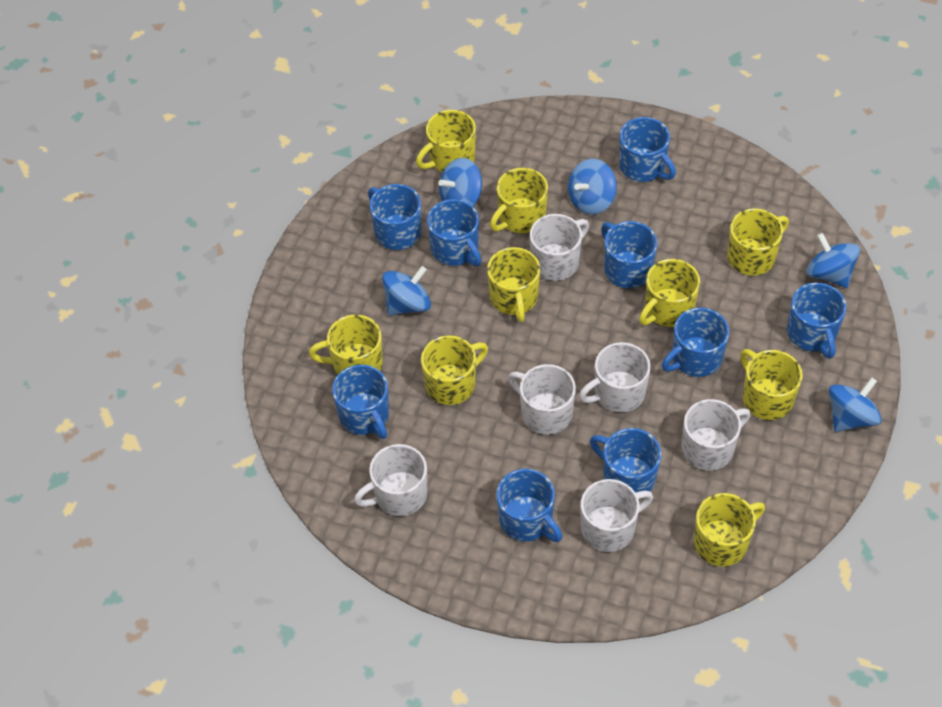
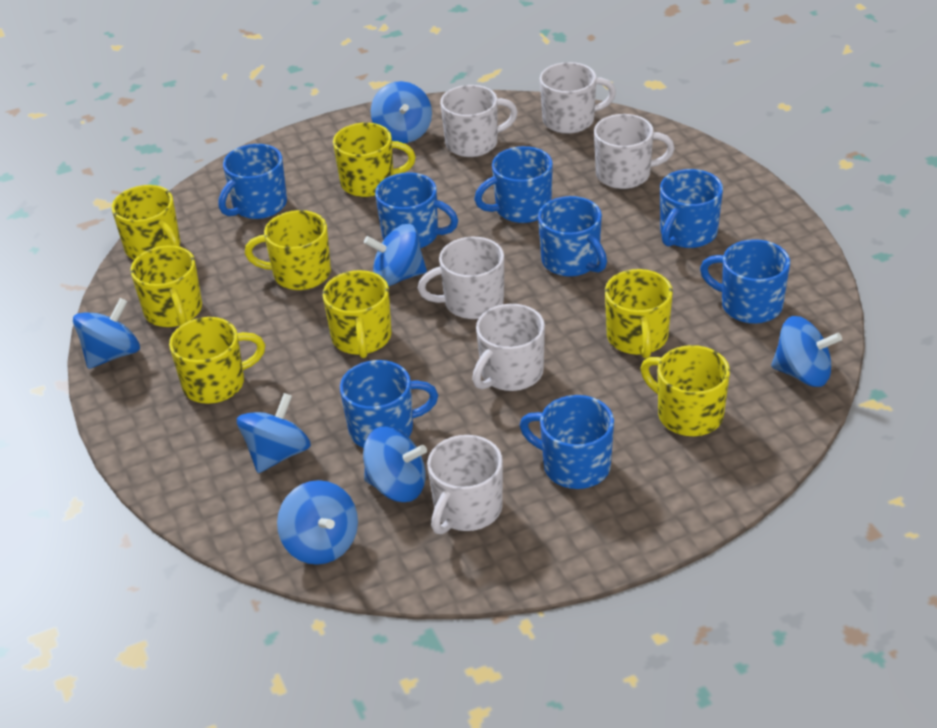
blue mug: [332,365,389,439] [368,184,422,250] [427,199,481,266] [497,469,562,542] [590,428,661,493] [601,221,658,288] [619,117,676,182] [662,308,729,377] [787,283,846,359] = 9 -> [219,144,287,219] [340,360,438,448] [375,172,458,248] [474,146,553,223] [520,395,614,489] [538,196,607,277] [660,169,723,248] [700,239,790,324] = 8
blue spinning top: [382,266,431,316] [438,158,482,206] [568,159,617,215] [806,233,860,288] [829,377,882,432] = 5 -> [73,298,140,369] [237,393,311,473] [277,480,358,565] [363,426,427,502] [364,224,427,287] [370,81,432,143] [771,316,842,387] = 7
yellow mug: [309,315,383,375] [416,110,476,172] [421,335,488,405] [487,247,540,322] [490,168,548,233] [639,259,700,327] [694,493,765,566] [727,208,789,276] [740,349,803,420] = 9 -> [112,185,180,260] [130,245,202,327] [169,317,265,404] [245,210,331,290] [322,270,391,358] [333,123,416,197] [605,269,673,358] [641,345,730,436] = 8

